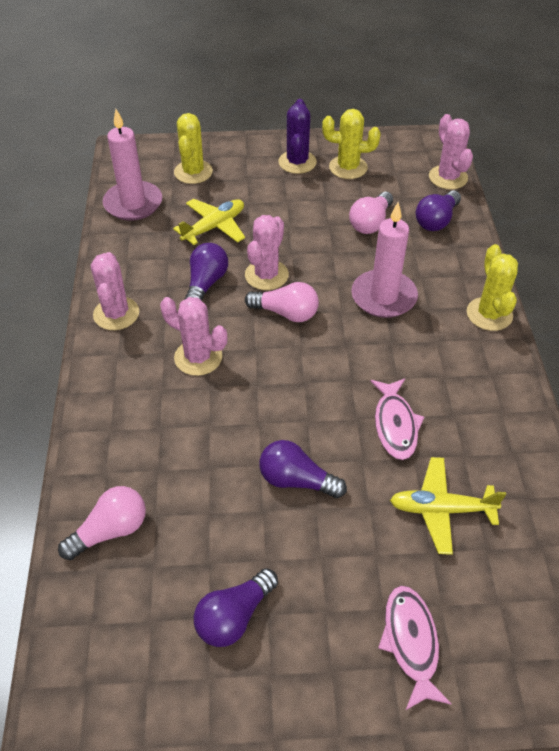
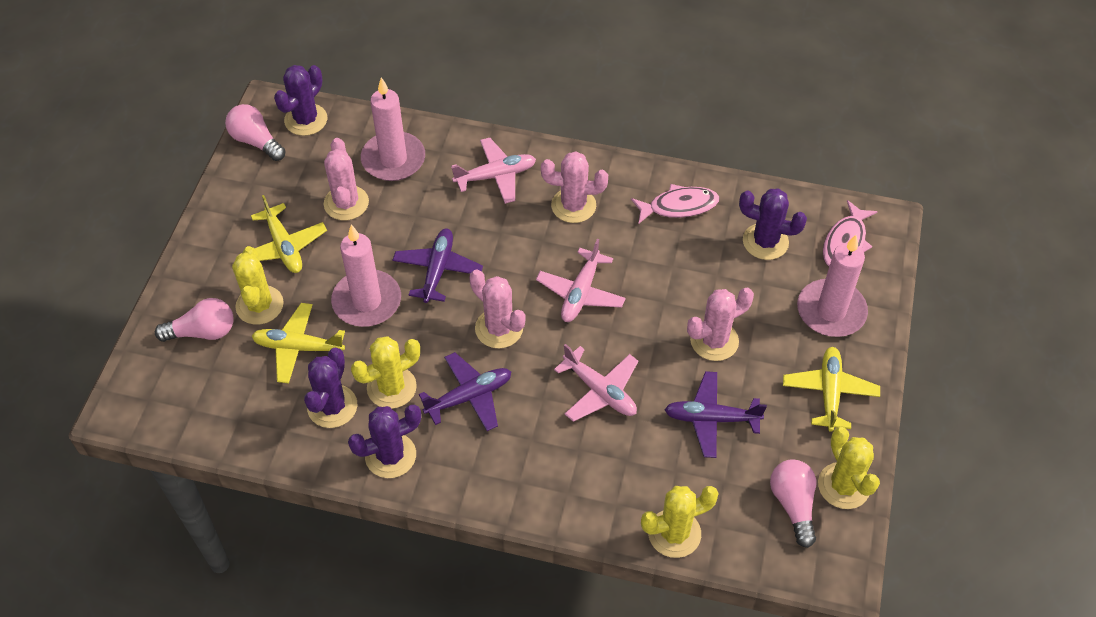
pink candle: [103,109,162,220] [351,202,418,318] = 2 -> [331,224,401,327] [361,77,425,181] [797,235,868,337] = 3
pink plane: none = 0 -> [451,138,536,204] [536,239,626,322] [554,344,638,422] = 3
purple cactus: [278,99,317,174] = 1 -> [274,65,327,136] [304,348,357,428] [348,405,421,478] [739,188,807,260] = 4
purple light bulb: [184,243,228,301] [194,568,278,647] [259,440,347,498] [415,190,461,231] = 4 -> none = 0
purple plane: none = 0 -> [393,229,483,303] [419,352,511,431] [664,371,767,458] = 3
yellow cactus: [174,113,213,184] [322,109,381,179] [467,244,518,331] = 3 -> [232,246,284,325] [351,336,420,409] [641,486,719,558] [818,427,880,509] = 4
yellow plane: [173,199,245,245] [390,457,506,555] = 2 -> [239,195,327,273] [252,303,345,384] [783,347,880,432] = 3

